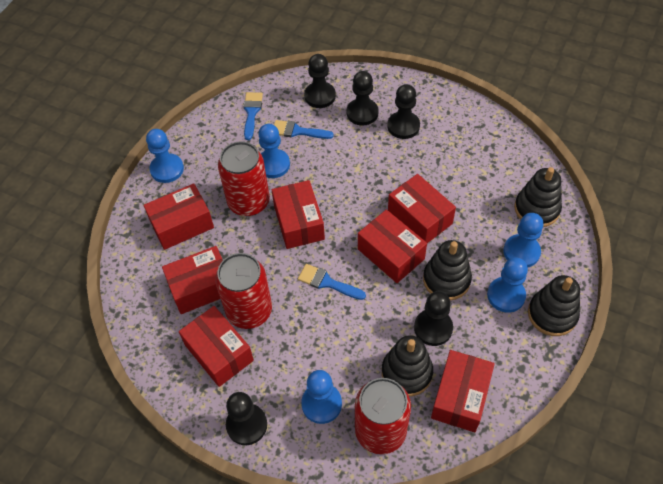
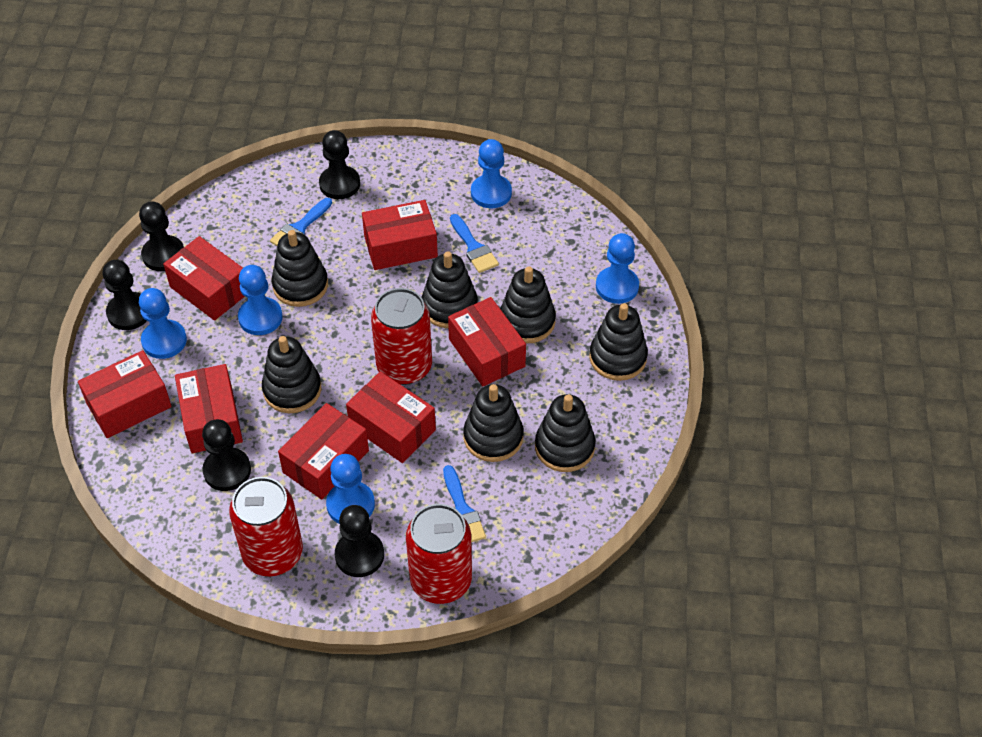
black stacking toy: [382,335,433,397] [423,240,472,300] [514,167,562,227] [528,275,580,336] = 4 -> [262,336,321,413] [272,230,328,307] [422,251,478,328] [463,384,523,462] [500,266,556,343] [535,394,596,472] [589,303,648,381] = 7

